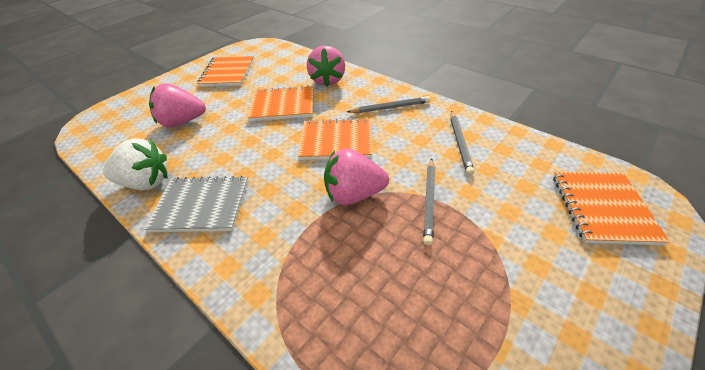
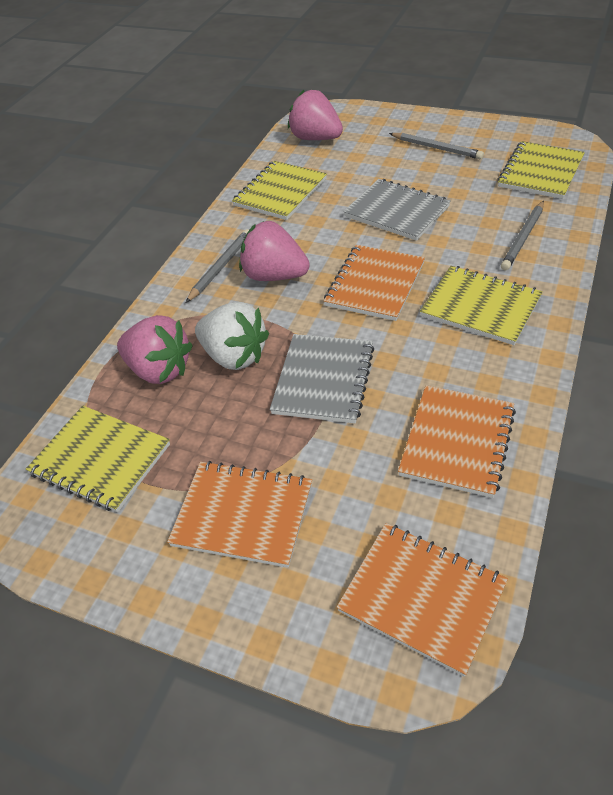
grey notebook: [145,176,248,232] = 1 -> [270,334,374,423] [343,179,451,241] = 2
yellow notebook: none = 0 -> [26,406,170,512] [232,161,327,220] [420,266,543,345] [497,141,585,199] = 4

